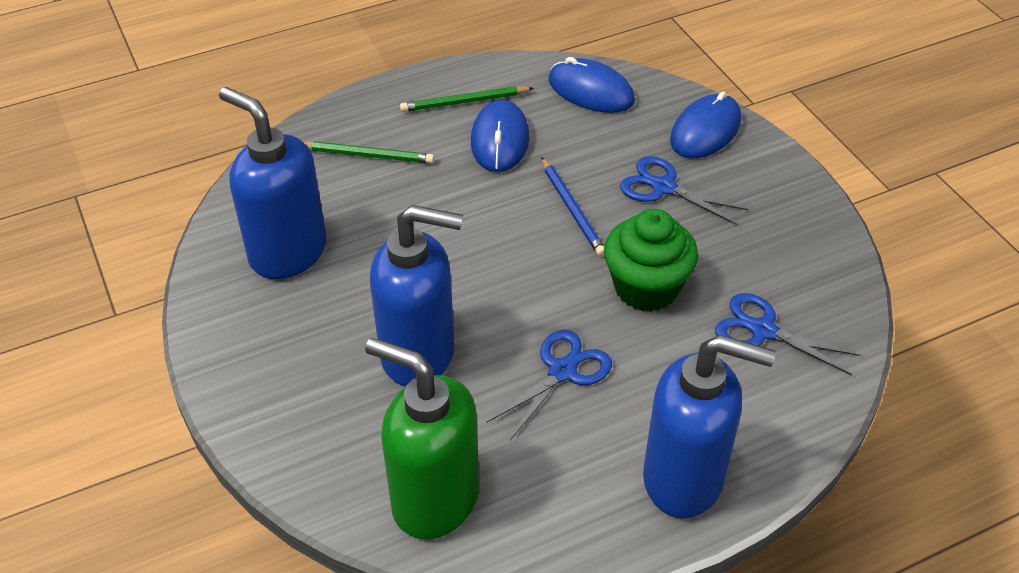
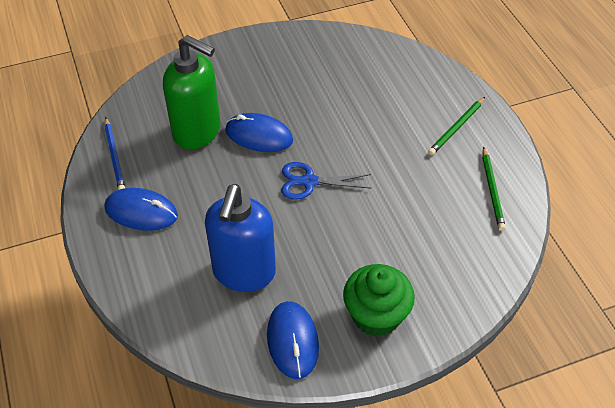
blue scissors: [487,330,612,440] [620,156,748,225] [715,293,861,375] = 3 -> [281,162,372,200] = 1
blue soap dispenser: [219,87,327,279] [370,205,463,386] [643,335,776,518] = 3 -> [205,184,276,292] = 1

